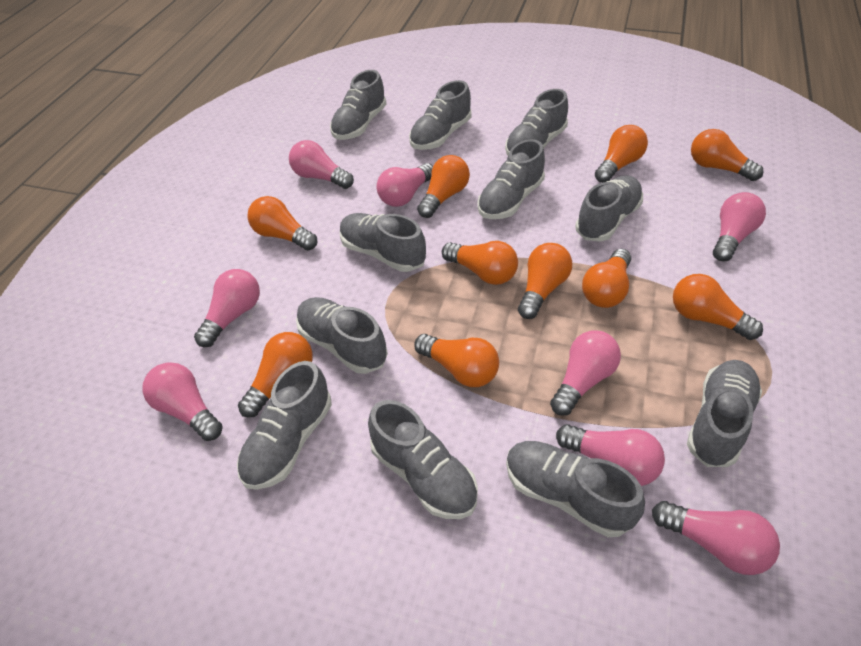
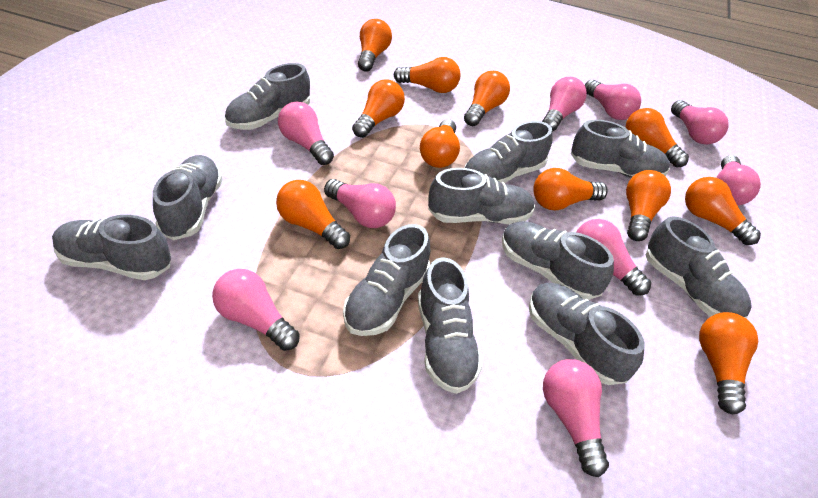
orange light bulb: [238,332,313,418] [248,196,317,251] [414,334,499,387] [417,155,470,218] [442,241,518,285] [518,243,572,319] [582,249,631,308] [595,125,648,183] [673,274,763,340] [691,129,764,181] = 10 -> [276,180,350,249] [352,80,405,138] [358,19,392,72] [394,57,460,93] [420,119,460,168] [464,71,510,126] [533,168,608,210] [625,108,689,168] [626,170,671,241] [685,177,761,245] [699,312,758,415] = 11
pink light bulb: [143,362,223,441] [194,269,260,347] [289,140,354,189] [377,163,433,207] [550,330,621,416] [556,424,665,486] [652,501,780,575] [713,192,766,261] = 8 -> [212,269,300,351] [278,102,334,165] [324,179,396,228] [542,77,587,132] [543,359,609,477] [576,219,651,295] [585,80,641,120] [671,100,729,144] [716,155,761,205] = 9

